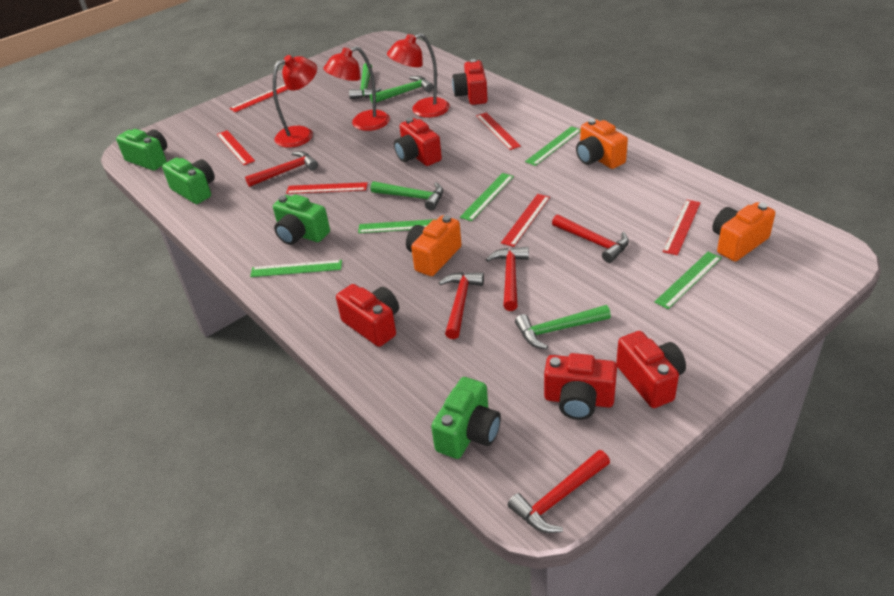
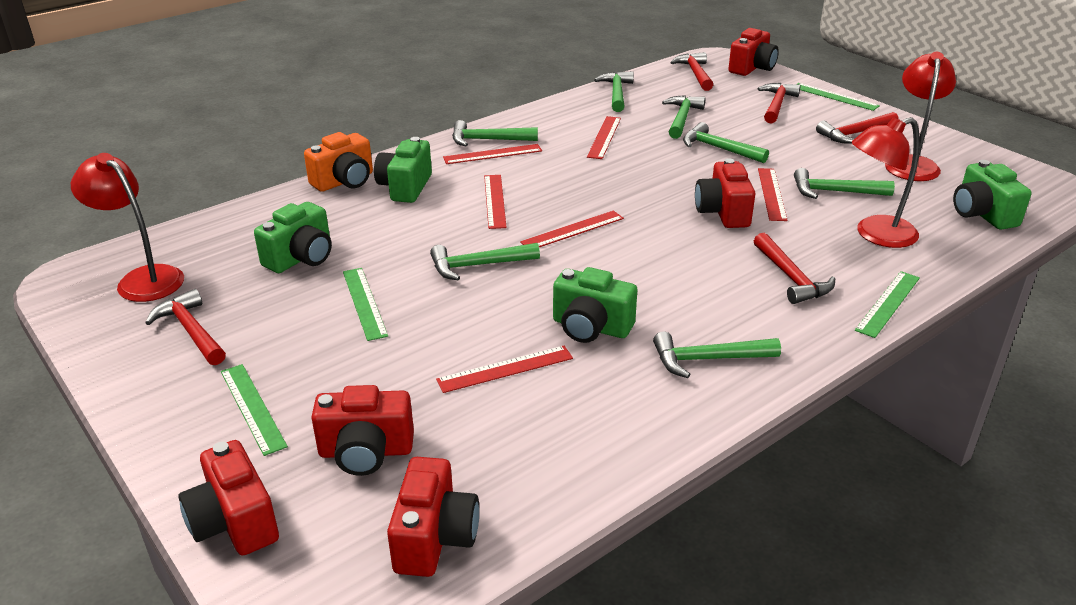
green hammer: [349,63,382,99] [370,76,433,104] [371,181,443,210] [515,305,611,349] = 4 -> [430,243,540,280] [452,120,538,146] [594,71,634,112] [653,332,781,378] [662,95,706,139] [683,122,769,163] [794,168,895,199] = 7
green ruler: [250,260,342,277] [358,219,437,233] [460,173,514,221] [525,126,581,166] [654,252,722,309] = 5 -> [221,364,288,456] [343,268,388,341] [796,83,880,111] [855,271,920,338] = 4
orange camera: [406,215,462,276] [576,119,628,169] [712,202,775,261] = 3 -> [304,132,373,192] = 1

